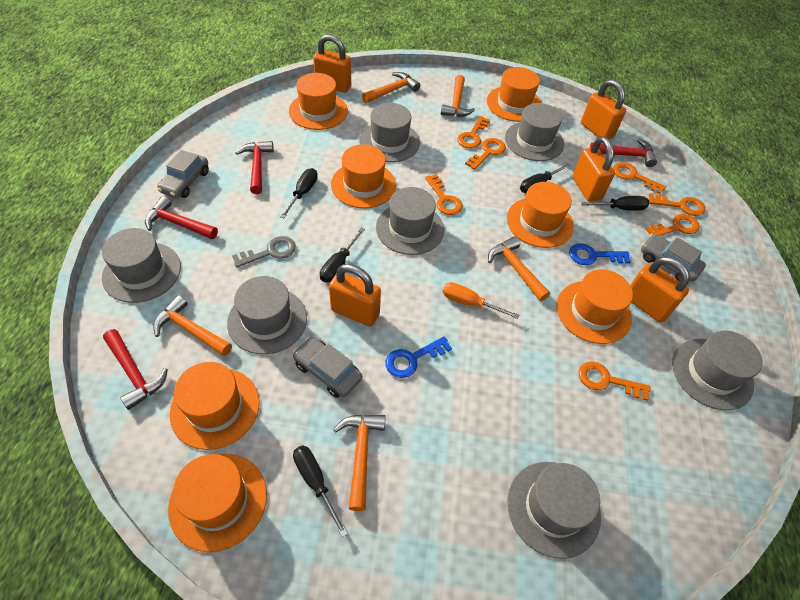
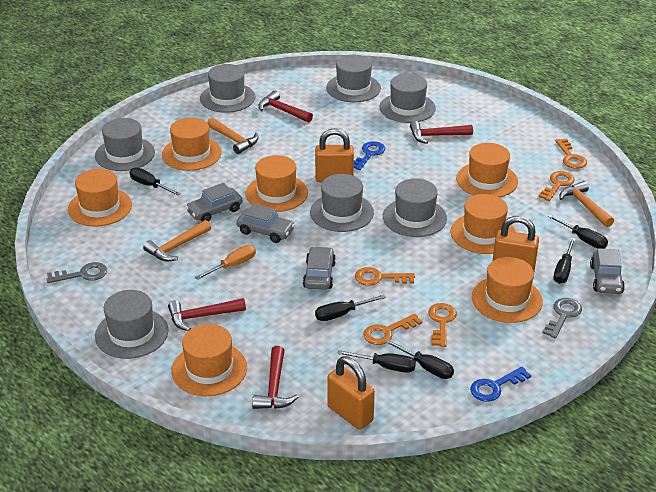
black screwdriver: [280,168,318,218] [293,445,348,537] [320,228,365,282] [520,163,571,193] [581,196,649,211] = 5 -> [130,168,180,196] [315,295,386,321] [337,350,416,373] [385,339,454,379] [548,214,608,249] [554,238,575,284] = 6
grey car: [157,150,209,198] [292,337,362,398] [641,234,706,282] = 3 -> [186,183,242,222] [237,203,295,243] [303,246,336,290] [590,248,625,294] = 4
grey key: [232,236,296,268] = 1 -> [47,262,107,283] [543,298,582,338] = 2
orange hammer: [153,295,232,356] [333,415,386,511] [362,72,420,103] [441,75,475,117] [488,236,550,301] = 5 -> [143,220,211,261] [207,118,258,154] [559,181,614,227] = 3
orange key: [425,174,463,215] [457,116,490,149] [465,138,506,170] [579,361,650,401] [613,162,666,194] [645,214,700,236] [649,193,706,216] = 7 -> [355,267,415,286] [363,313,422,345] [428,303,457,347] [538,171,575,201] [555,138,587,169] = 5
orange padlock: [313,34,351,93] [329,264,381,326] [572,136,615,202] [581,79,626,140] [630,256,690,323] = 5 -> [315,128,354,182] [327,356,375,430] [493,216,539,271] = 3

